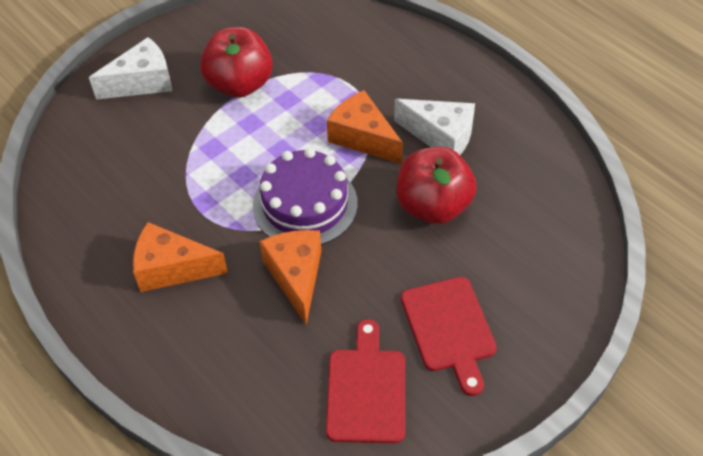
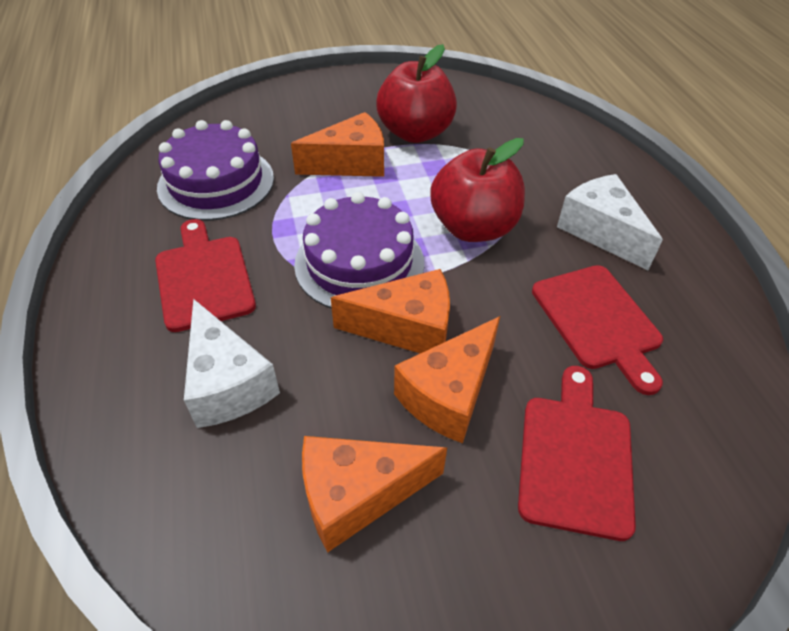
orange cheese: [133,222,228,292] [259,230,321,325] [327,90,403,164] = 3 -> [291,112,384,177] [302,436,447,552] [331,269,450,353] [394,316,500,443] = 4
purple cake: [253,148,358,245] = 1 -> [157,120,274,221] [294,192,425,309] = 2
red cutting board: [326,319,405,443] [401,277,497,396] = 2 -> [155,219,256,332] [518,366,636,541] [532,265,663,395] = 3

